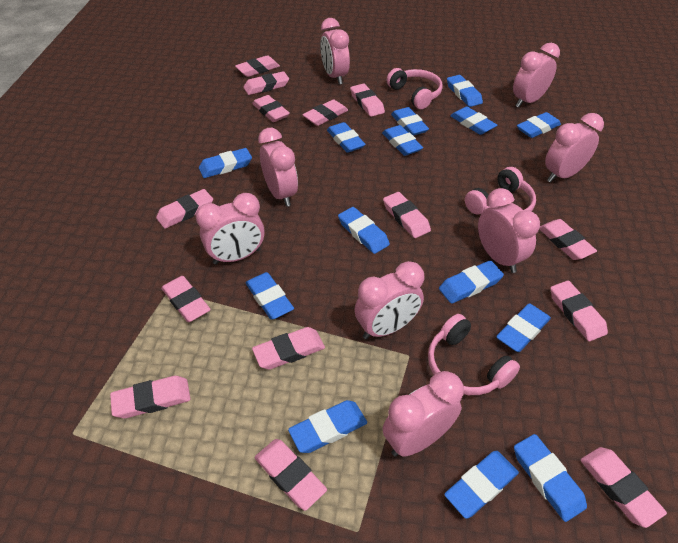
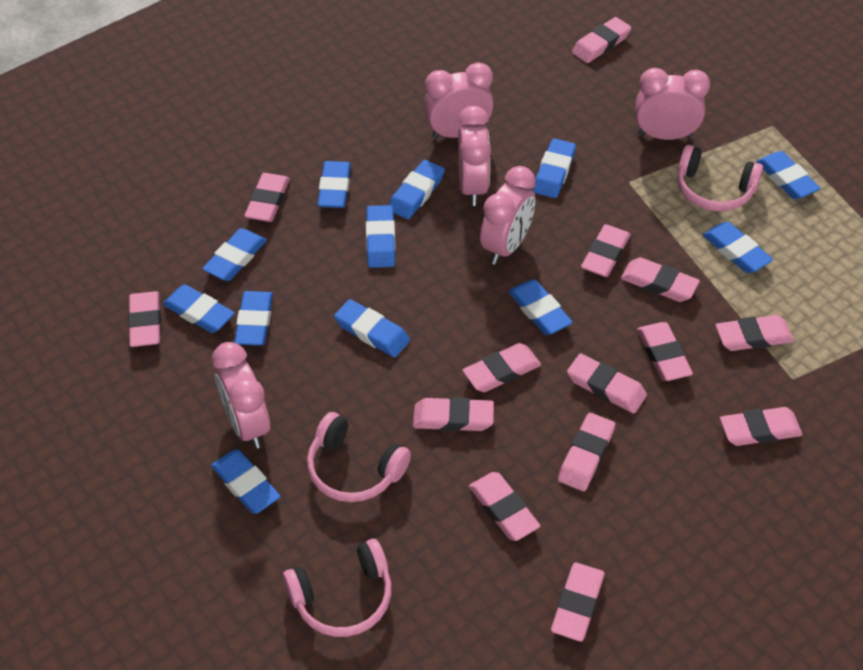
blue eraser: [199,148,252,178] [245,272,294,320] [288,400,367,453] [327,122,366,153] [338,207,390,254] [382,125,423,156] [391,107,429,136] [439,260,504,304] [444,451,519,519] [447,75,483,107] [450,106,497,135] [496,303,551,352] [514,434,587,522] [517,112,561,138] = 14 -> [163,284,235,333] [202,228,267,281] [211,449,281,514] [234,291,273,346] [318,161,351,208] [334,299,410,357] [366,205,395,268] [389,160,445,219] [508,279,573,335] [533,138,576,198] [703,222,773,273] [756,151,820,199] = 12
pink clock: [196,193,264,265] [258,128,298,207] [320,18,350,85] [354,261,425,339] [383,371,464,457] [478,188,540,273] [513,43,560,107] [545,113,604,182] = 8 -> [212,342,270,449] [423,62,493,139] [458,106,491,206] [480,166,536,265] [635,68,710,140] = 5

